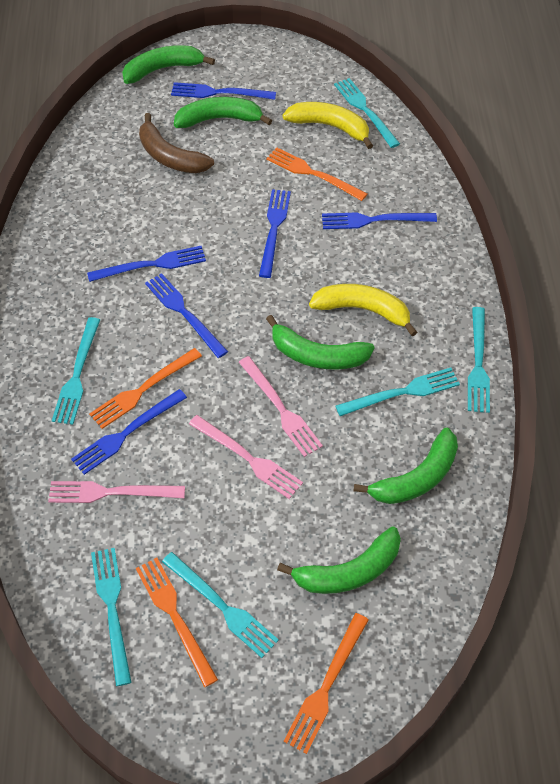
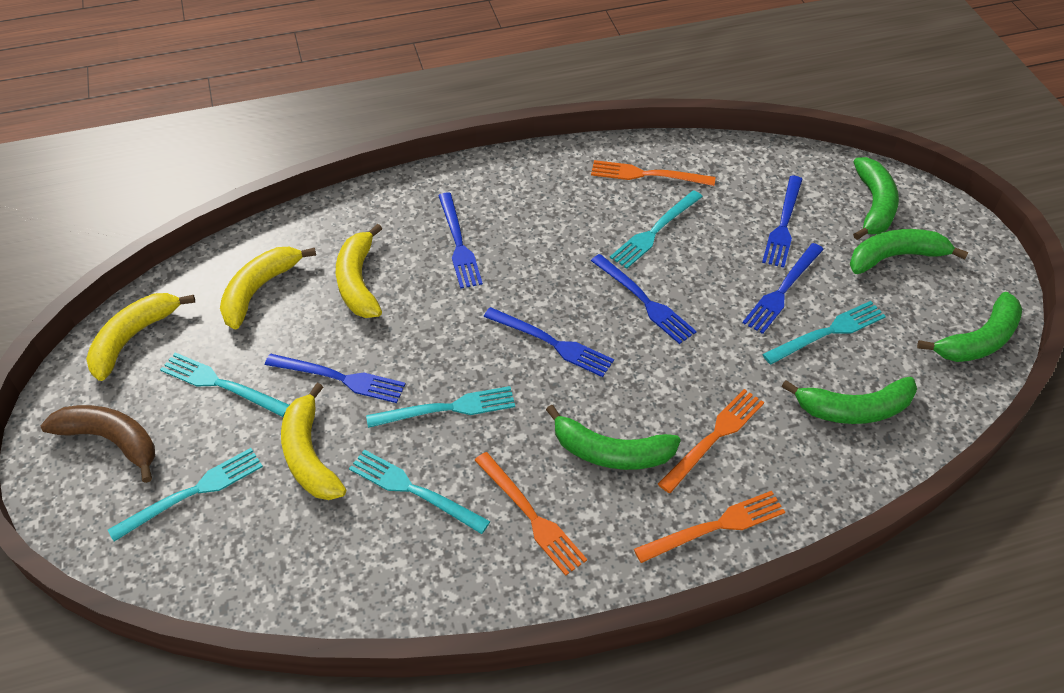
pink fork: [48,481,185,503] [189,415,303,499] [239,356,323,457] = 3 -> none = 0
yellow banana: [283,102,373,149] [309,284,417,336] = 2 -> [86,293,195,381] [220,247,316,329] [281,383,346,500] [336,224,382,318] = 4

